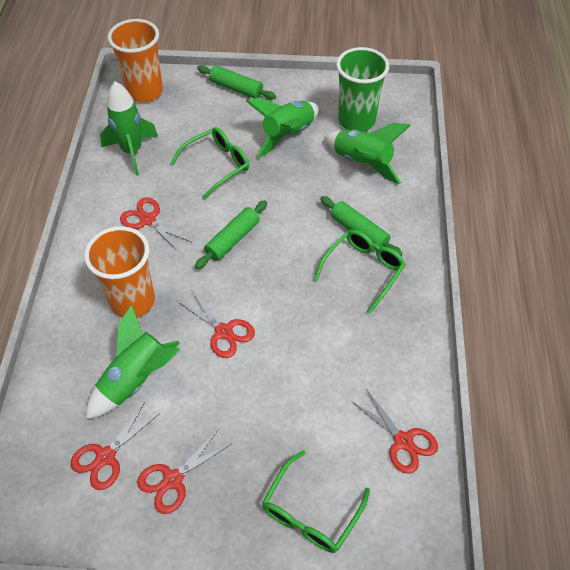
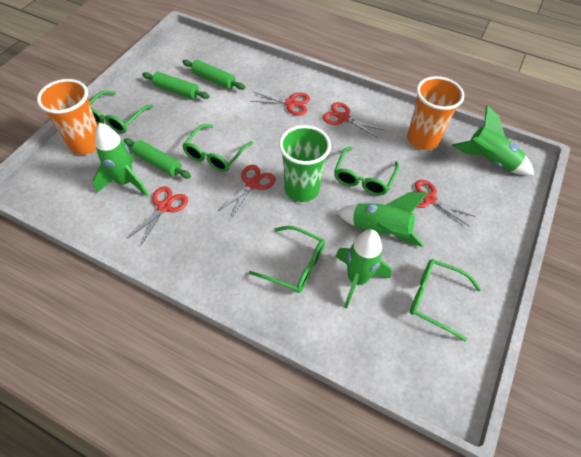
green glasses: [170,127,249,199] [262,450,370,553] [314,230,406,314] = 3 -> [89,91,153,133] [182,124,253,172] [249,226,325,293] [334,147,399,196] [410,259,481,341] = 5

